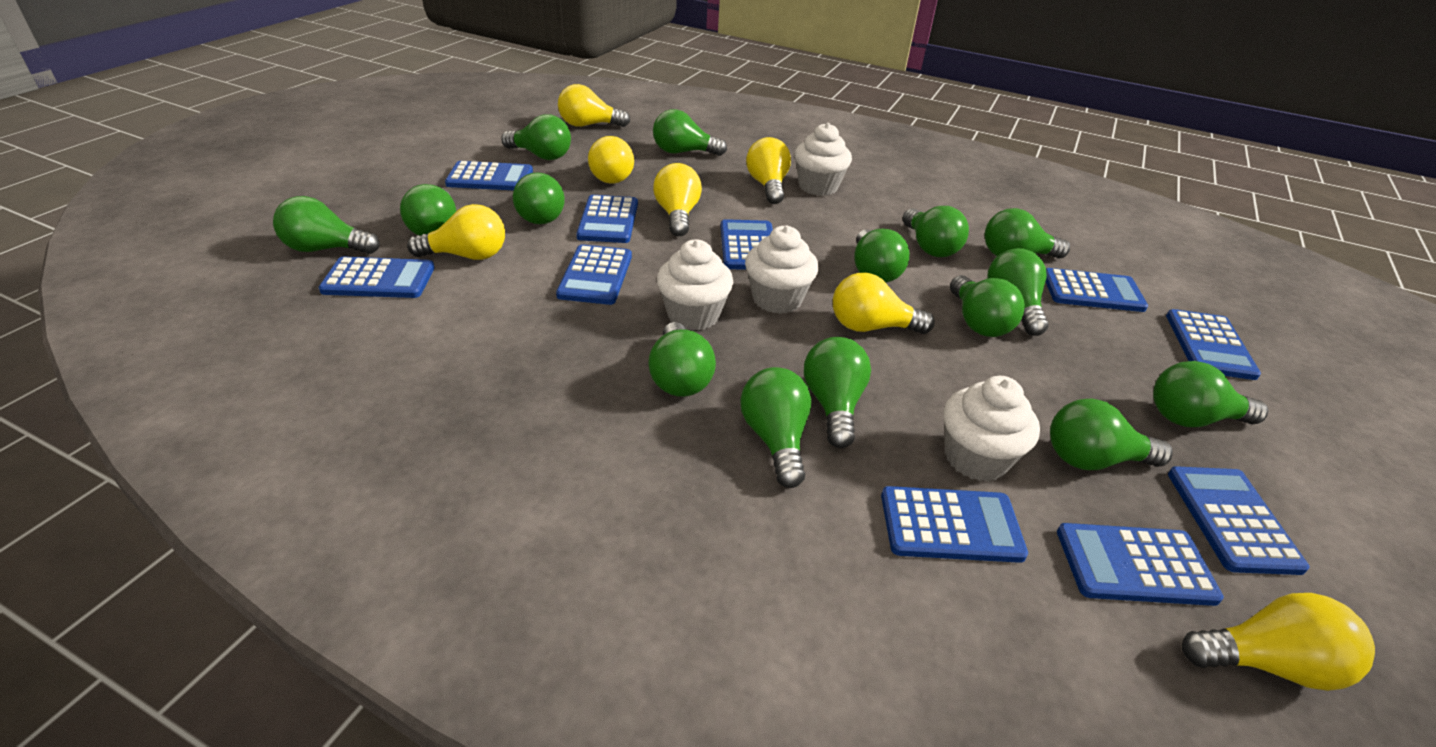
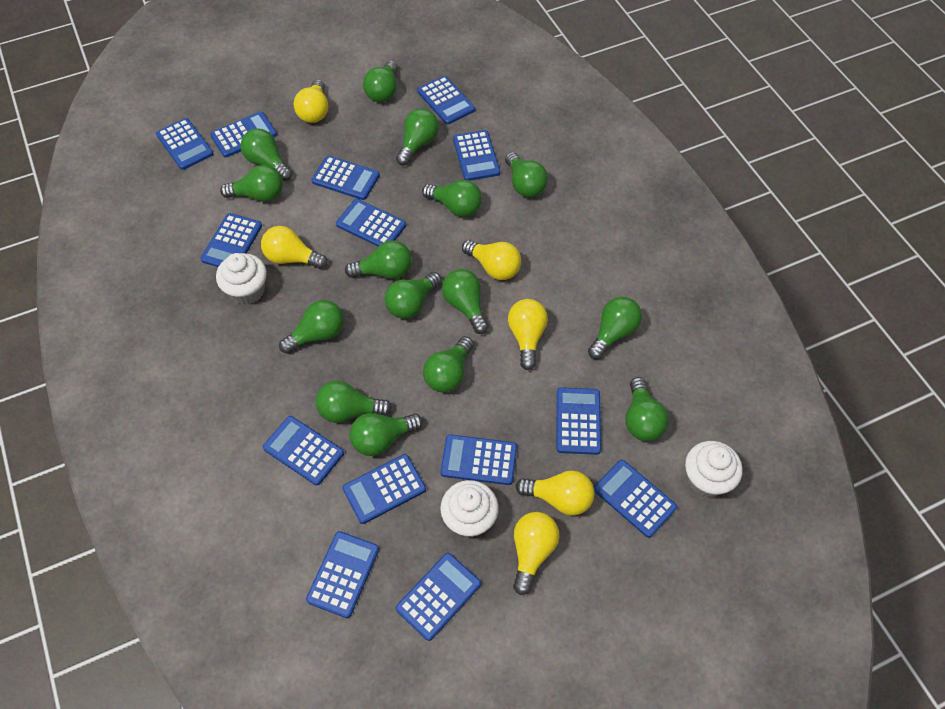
blue calculator: [318,257,435,298] [445,161,533,190] [556,244,632,305] [576,195,638,243] [721,219,773,270] [881,486,1028,563] [1046,268,1148,312] [1057,523,1224,606] [1166,309,1261,380] [1168,466,1309,575] = 10 -> [156,118,213,170] [201,213,262,267] [210,112,277,158] [263,416,344,485] [306,531,379,618] [311,156,380,200] [336,199,406,247] [342,454,426,524] [396,553,481,641] [417,76,475,125] [441,434,517,485] [453,130,500,181] [557,387,601,455] [594,459,677,538] = 14
white cupcake: [657,239,733,331] [745,225,819,314] [794,123,852,196] [943,376,1040,481] = 4 -> [216,253,267,305] [440,480,499,538] [685,441,743,497] = 3
yellow light bulb: [407,204,505,260] [558,84,630,127] [588,136,634,184] [653,163,702,236] [746,137,791,204] [833,273,935,334] [1182,593,1375,691] = 7 -> [261,226,328,269] [294,79,328,123] [462,240,521,280] [508,299,548,370] [513,512,559,595] [516,470,595,516] = 6

